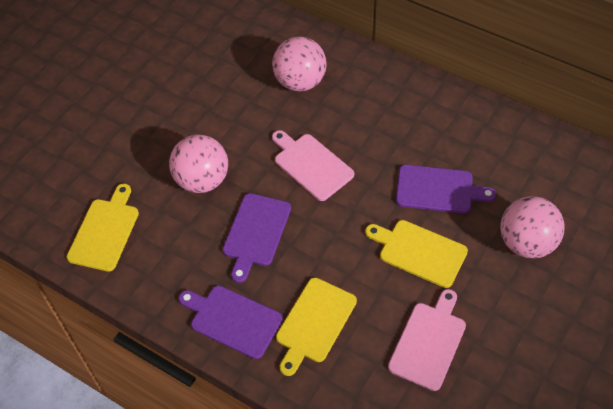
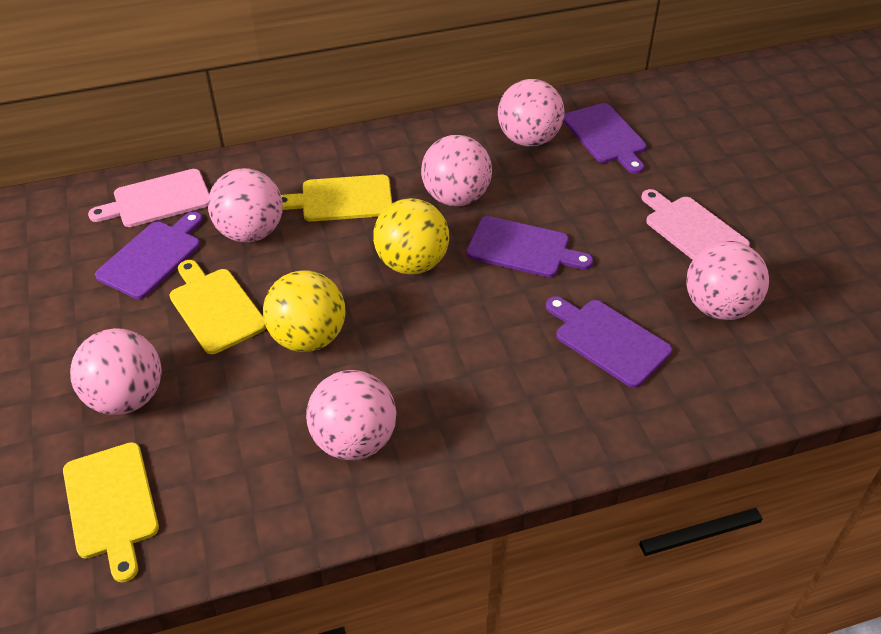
pink ball: [169,134,228,193] [272,37,327,91] [500,196,564,258] = 3 -> [70,328,162,415] [208,168,283,242] [306,370,396,460] [421,135,492,206] [498,79,565,147] [686,241,769,320] = 6
purple cutting board: [179,286,283,359] [223,193,291,283] [396,165,496,213] = 3 -> [95,212,203,299] [466,216,593,277] [546,296,672,388] [563,103,647,174] = 4
yellow ball: none = 0 -> [263,270,345,352] [373,198,449,275] = 2

